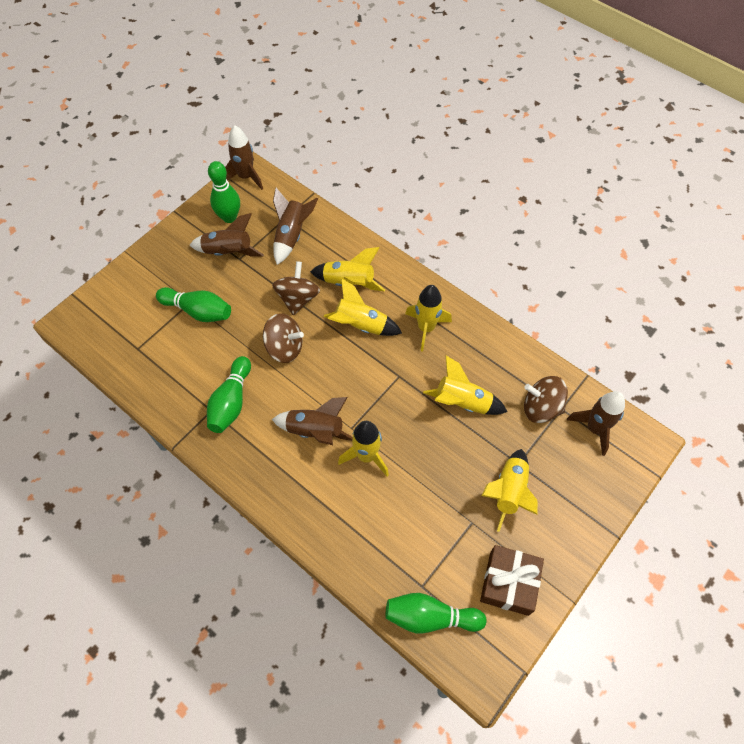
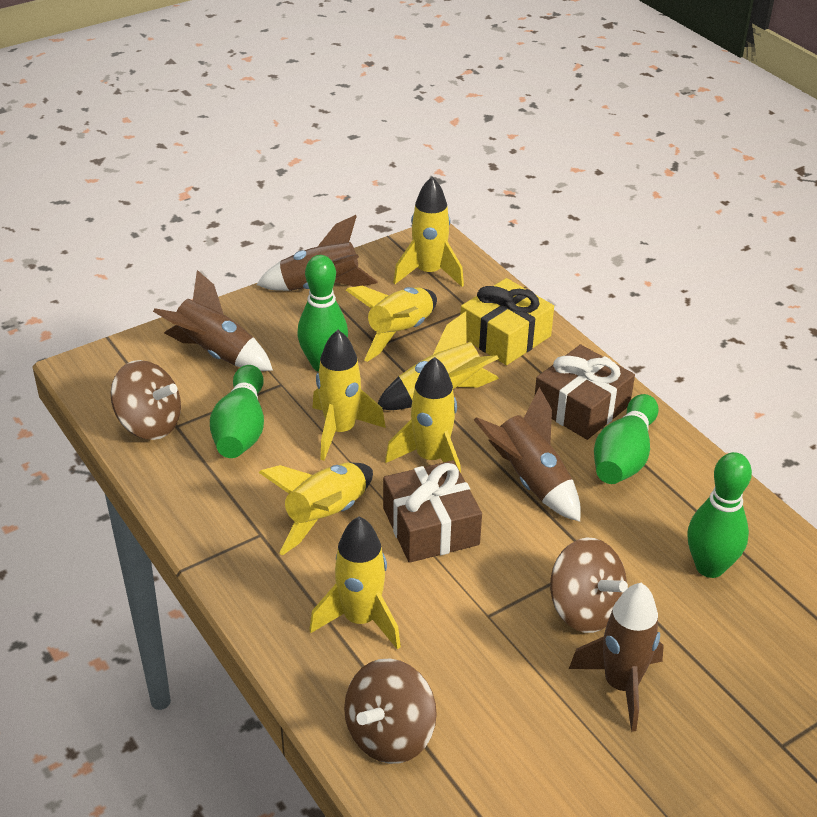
brown gift: [480,545,544,616] = 1 -> [383,460,482,563] [535,345,635,440] = 2
brown rocket: [190,213,264,257] [225,125,263,190] [272,397,353,445] [273,188,318,265] [567,391,625,456] = 5 -> [153,270,273,371] [256,215,378,291] [474,387,581,522] [569,583,664,732] = 4
yellow gift: none = 0 -> [460,278,554,365] = 1
yellow rocket: [310,247,385,292] [324,278,402,336] [338,421,389,476] [405,285,452,352] [423,355,508,415] [482,449,538,532] = 6 -> [259,462,373,555] [309,516,401,650] [313,330,386,461] [346,286,437,362] [378,311,499,410] [385,357,461,473] [393,177,464,287] = 7

